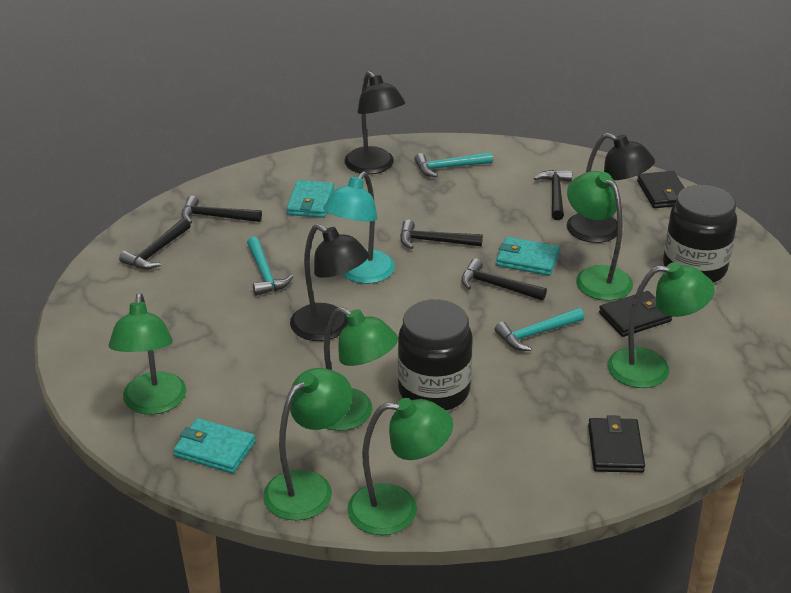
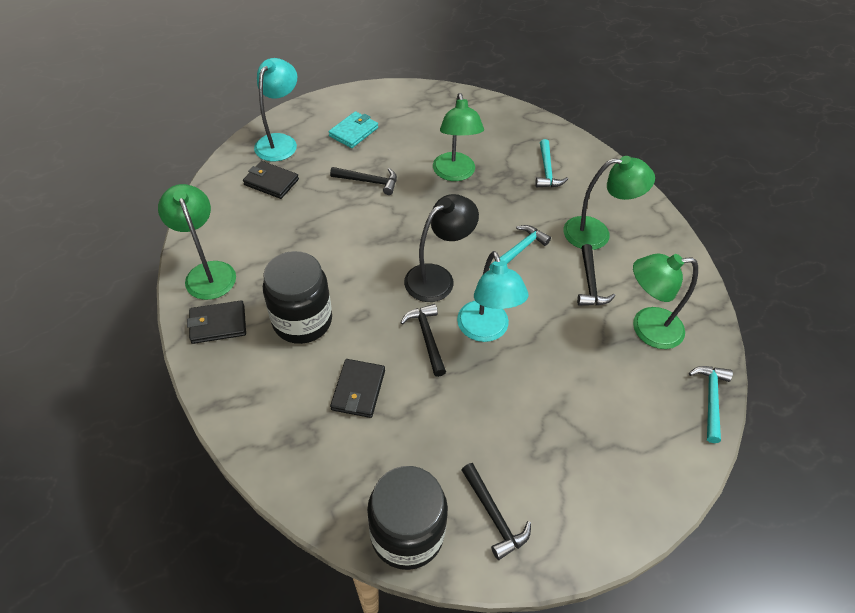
black hammer: [119,218,191,269] [181,196,262,224] [400,220,483,249] [461,258,547,300] [534,170,572,220] = 5 -> [330,167,397,195] [401,304,446,377] [462,463,531,560] [577,244,615,305] = 4
black lamp: [290,224,369,341] [344,71,405,174] [567,133,655,243] = 3 -> [404,194,479,302] = 1
green lamp: [109,293,186,415] [263,368,353,521] [324,307,398,431] [347,398,453,535] [567,171,633,301] [608,262,715,388] = 6 -> [158,184,236,300] [433,93,484,181] [563,156,655,250] [633,254,698,349] = 4
turquoise lamp: [323,171,395,284] = 1 -> [254,58,297,161] [457,251,528,342] = 2
turquoise wallet: [173,418,255,474] [286,180,334,218] [496,237,560,276] = 3 -> [329,111,378,148] = 1

